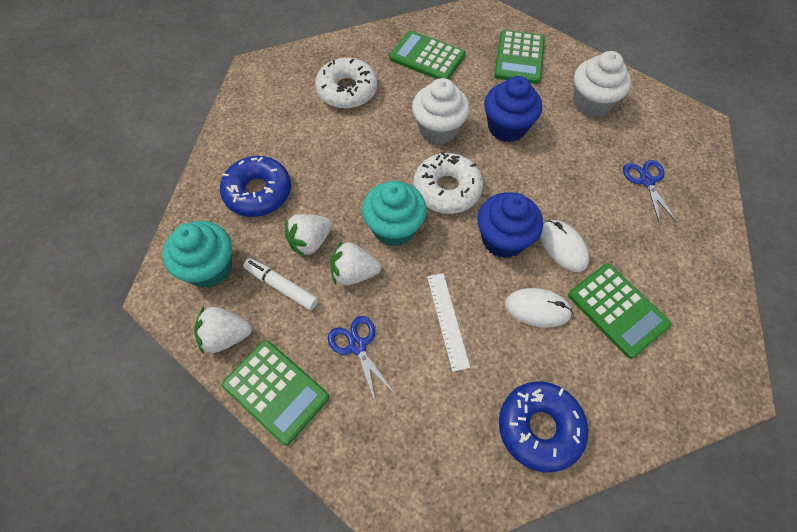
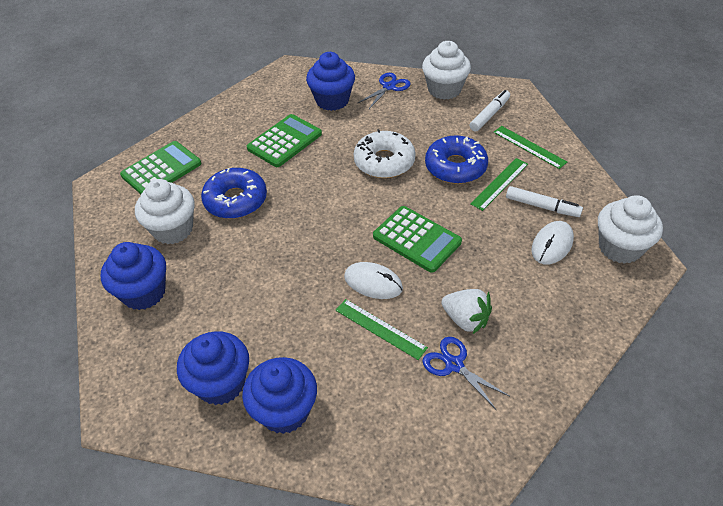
blue cupcake: [477,192,543,258] [484,76,542,142] = 2 -> [101,242,166,310] [177,331,249,405] [242,357,317,434] [306,52,355,111] = 4
green calculator: [222,340,329,445] [389,30,465,79] [494,30,545,84] [568,263,671,359] = 4 -> [120,141,201,194] [247,114,322,167] [373,206,462,273] = 3
green ruler: none = 0 -> [336,299,428,360] [471,158,528,211] [493,126,567,169] = 3
turquoise cupcake: [162,221,232,288] [362,181,427,247] = 2 -> none = 0
white cupcake: [412,78,470,144] [573,51,631,117] = 2 -> [135,179,194,244] [422,41,471,100] [598,195,663,264] = 3
white donut: [315,57,377,109] [413,152,483,214] = 2 -> [354,129,416,178] = 1
white marker: [243,258,318,311] = 1 -> [470,90,510,132] [506,186,583,217] = 2
white ruler: [427,273,470,372] = 1 -> none = 0
white strawberry: [194,306,252,353] [284,214,332,258] [330,240,381,285] = 3 -> [441,289,492,335] = 1

